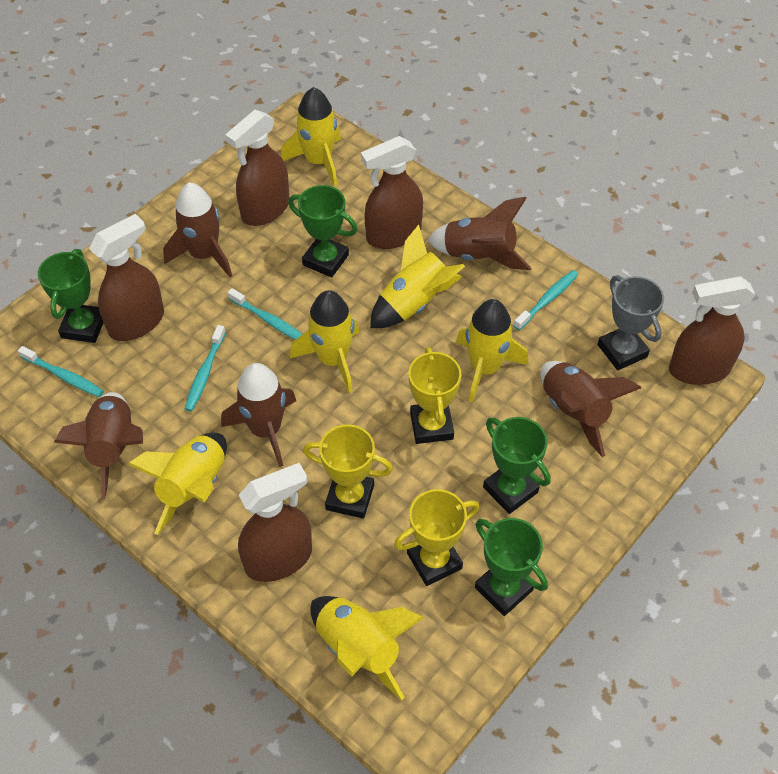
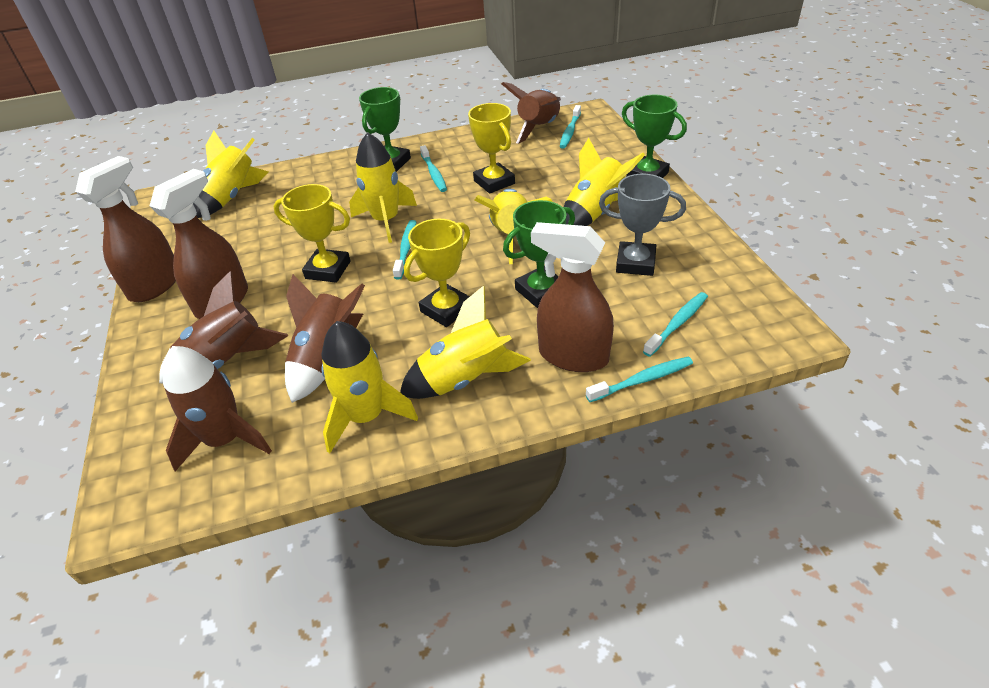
brown rocket: [54,392,143,499] [163,182,232,277] [221,363,296,467] [427,197,531,270] [540,361,641,457] = 5 -> [159,271,288,383] [163,346,272,471] [285,274,365,403] [502,82,561,144] = 4
brown spray bottle: [89,214,164,341] [225,110,289,226] [238,463,312,582] [361,136,423,249] [669,277,756,385] = 5 -> [75,156,176,302] [150,169,248,319] [531,222,614,372] = 3
green trophy: [38,249,104,343] [288,185,358,277] [475,518,548,616] [483,417,551,514] = 4 -> [359,87,411,172] [503,200,575,308] [622,95,687,178] = 3
turquoise toothbrush: [18,346,104,397] [185,325,226,412] [228,288,302,340] [513,270,578,330] = 4 -> [393,220,416,280] [420,145,447,192] [560,105,581,149] [586,357,693,402] [643,292,708,357] = 5

